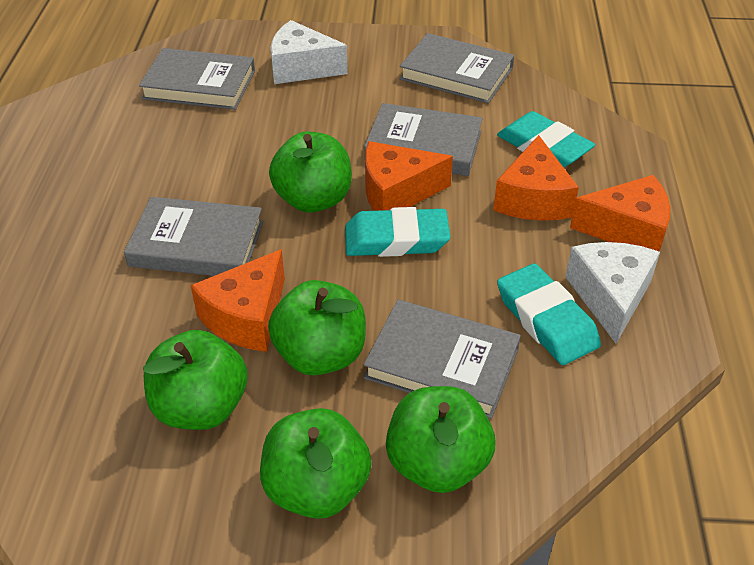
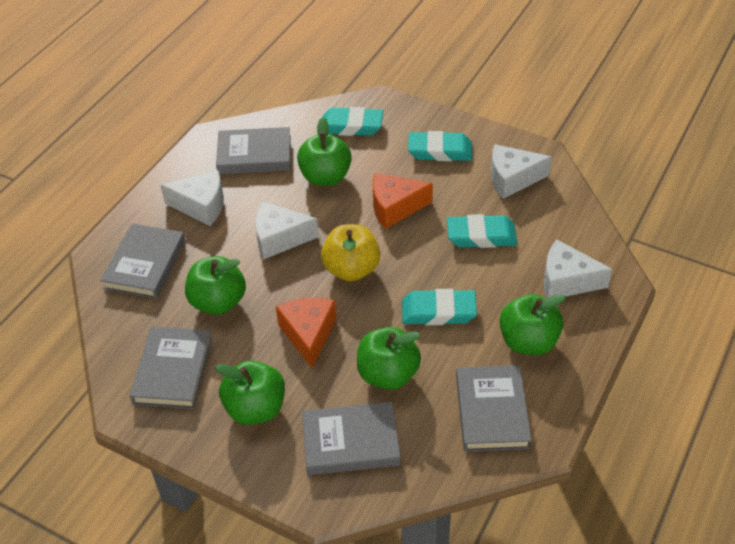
orange cheese: [191,249,285,352] [365,141,453,211] [493,135,579,221] [570,175,670,252] = 4 -> [276,298,337,368] [373,173,433,229] = 2
turquoise eraser: [345,207,450,257] [497,111,595,167] [497,264,601,365] = 3 -> [322,107,383,136] [402,289,477,325] [408,131,472,161] [447,214,518,248] = 4
white cheese: [270,20,348,84] [565,242,660,343] = 2 -> [160,170,224,226] [255,201,319,260] [491,144,552,199] [543,240,612,298] = 4
yellow apple: none = 0 -> [321,224,380,281] = 1

